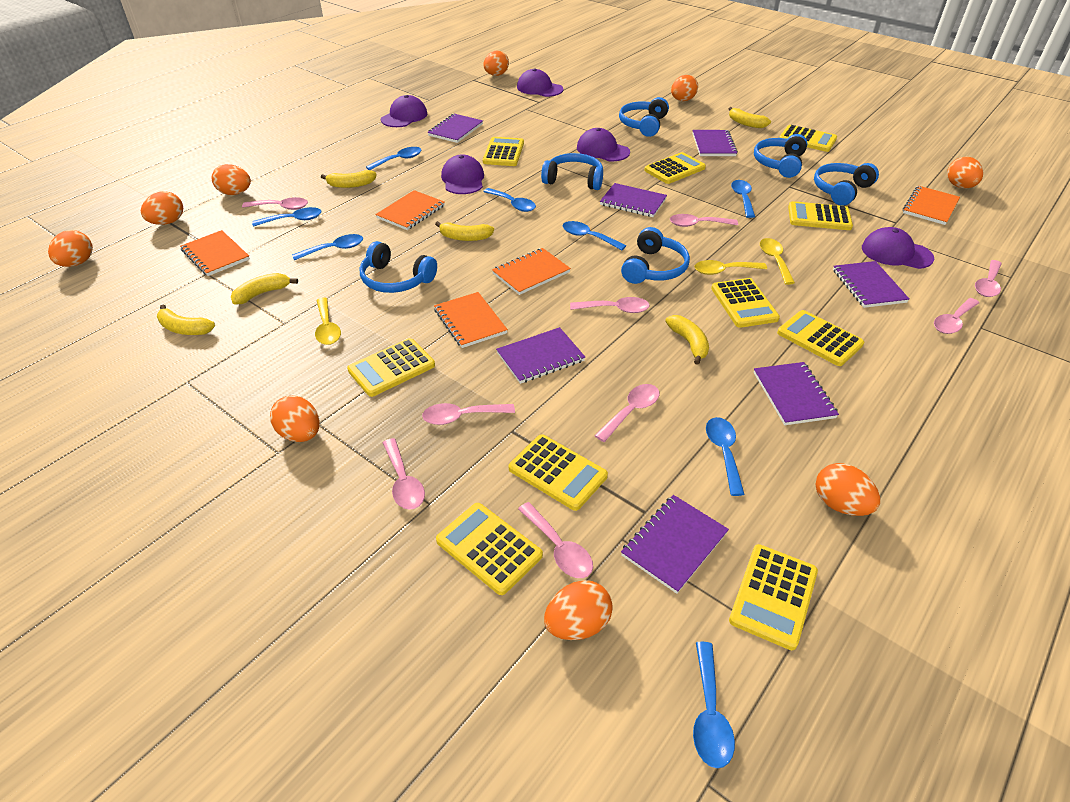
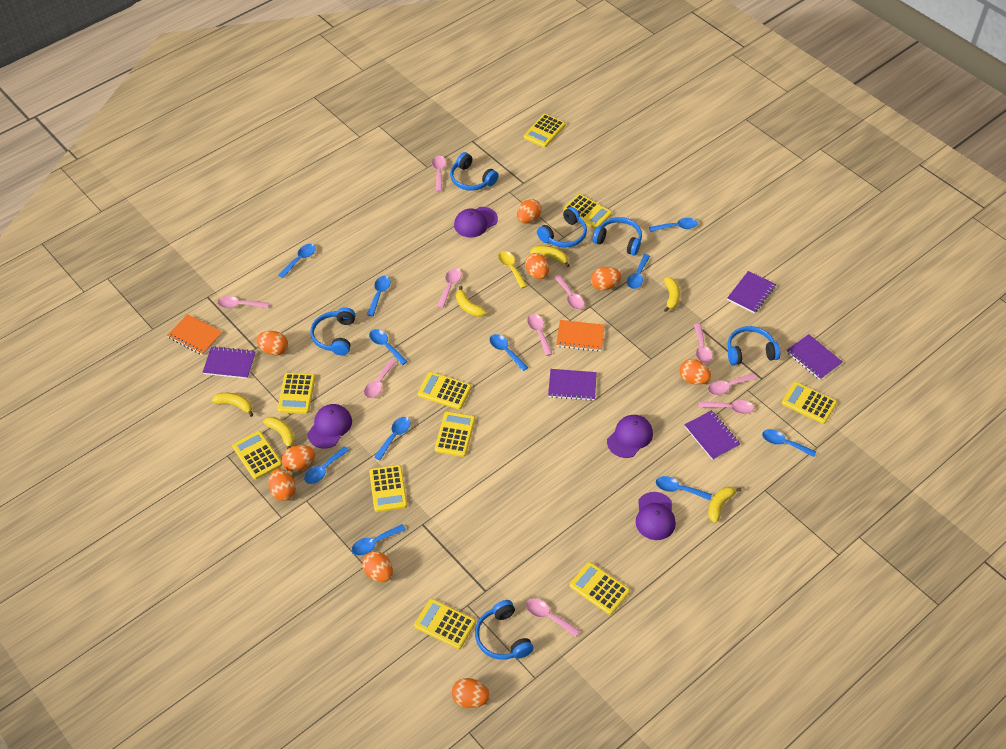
blue spoon: [252,207,322,227] [292,234,363,260] [366,147,422,170] [483,188,536,212] [563,221,626,250] [693,642,735,768] [706,417,745,496] [731,180,755,218] = 8 -> [279,244,316,278] [304,446,349,484] [352,524,406,556] [367,276,391,316] [369,329,407,365] [374,417,411,460] [490,334,528,371] [627,254,650,289] [649,218,698,232] [656,476,712,500] [762,429,816,457] = 11
orange notebook: [180,230,250,276] [375,190,445,230] [434,292,508,348] [492,248,571,295] [903,186,960,225] = 5 -> [167,314,223,355] [556,320,605,352] = 2
pink spoon: [242,197,308,210] [383,438,425,510] [422,403,515,425] [518,502,593,578] [570,297,650,313] [594,384,659,442] [670,214,738,227] [934,298,979,334] [975,260,1002,297] = 9 -> [217,296,269,308] [364,359,396,398] [432,156,446,192] [437,268,462,308] [526,598,580,637] [527,314,552,356] [554,275,584,310] [694,324,712,364] [699,400,754,414] [708,373,757,395] = 10
purple cap: [381,95,427,127] [441,154,484,194] [517,69,563,97] [577,128,630,161] [862,227,934,269] = 5 -> [307,404,352,449] [454,207,498,237] [607,415,653,458] [636,492,676,540] = 4
purple notebook: [427,114,483,143] [496,327,585,384] [600,183,667,217] [621,495,729,594] [692,130,738,156] [754,362,839,425] [833,261,909,308] = 7 -> [203,346,256,379] [548,369,597,401] [684,410,740,460] [727,271,776,314] [787,334,842,380] = 5
yellow spoon: [315,298,341,345] [694,260,767,275] [760,238,795,285] = 3 -> [498,251,527,289] = 1

